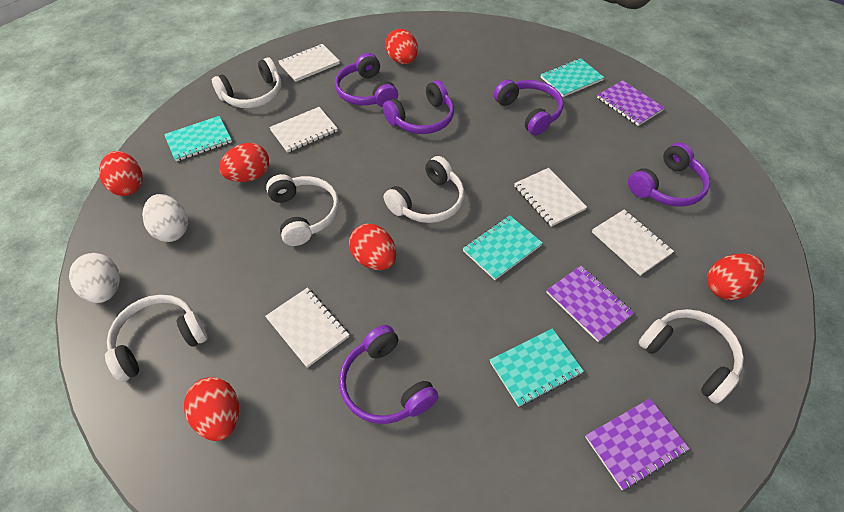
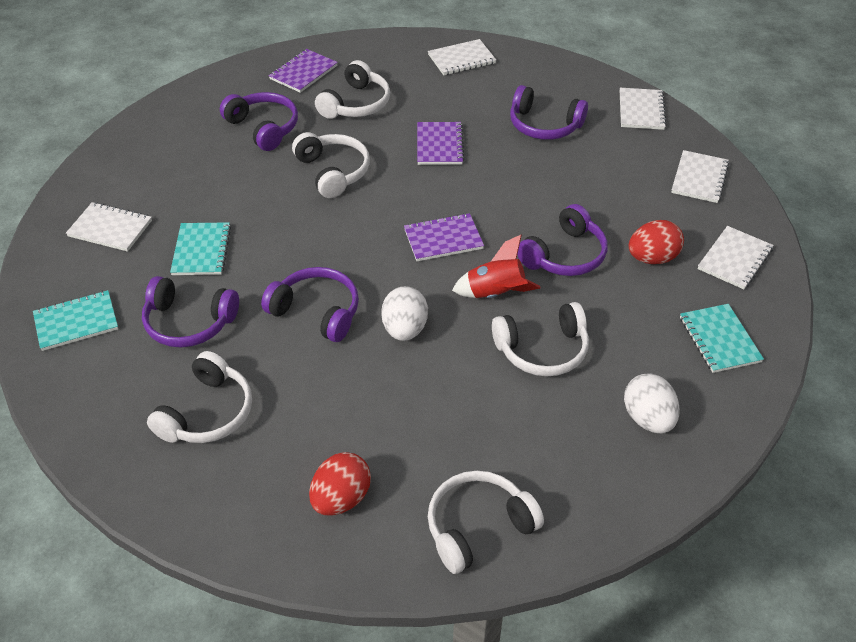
red egg: [99,151,143,196] [184,377,239,441] [219,143,269,182] [349,224,396,270] [385,29,418,64] [707,253,765,300] = 6 -> [309,452,371,515] [629,220,684,264] = 2
red rocket: none = 0 -> [452,235,541,298] = 1
turquoise notebook: [164,116,232,162] [463,215,543,280] [490,328,584,407] [541,58,604,97] = 4 -> [33,290,118,351] [170,222,231,275] [680,304,764,373] = 3

